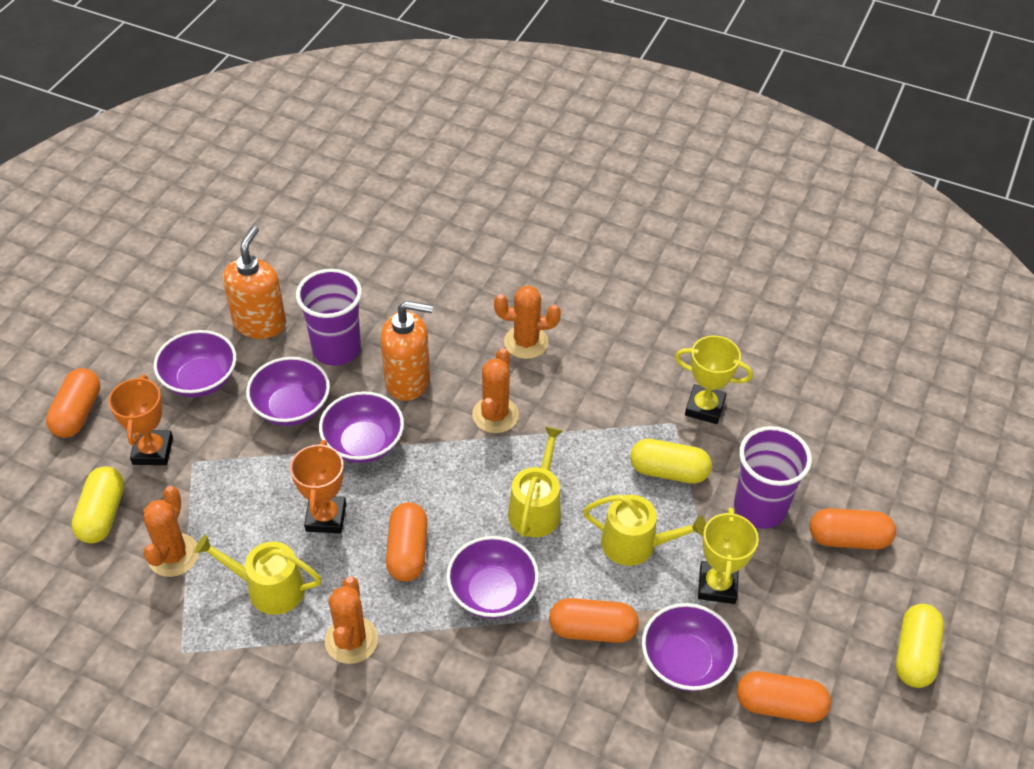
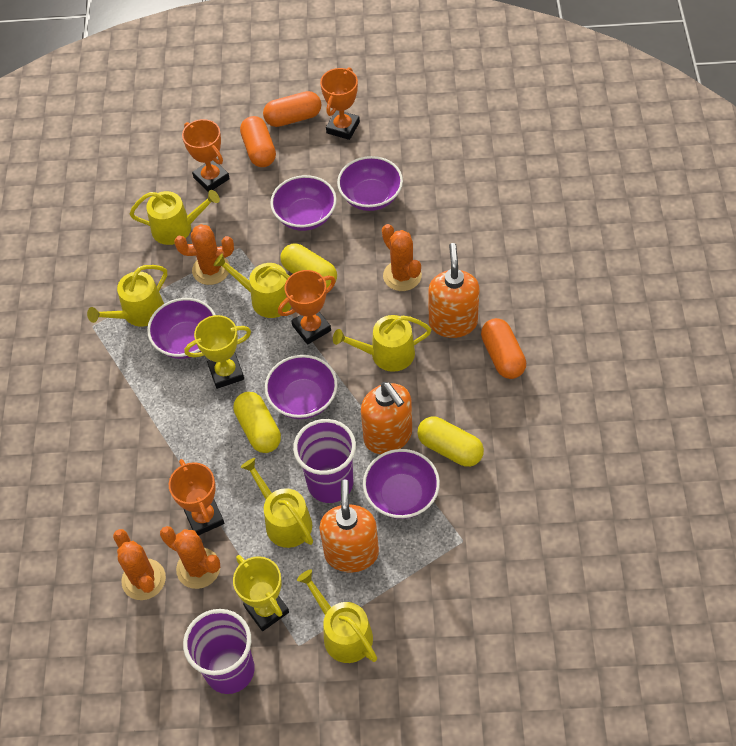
orange capsule: [46,368,100,438] [386,502,428,582] [549,598,639,643] [737,671,831,722] [810,508,896,550] = 5 -> [240,116,276,167] [263,91,321,127] [481,318,526,379] = 3
orange soap dispenser: [223,226,286,339] [380,301,433,401] = 2 -> [319,479,379,573] [361,382,412,454] [429,243,480,338] = 3
orange trophy: [108,374,173,465] [290,440,346,534] = 2 -> [169,459,224,536] [182,119,230,192] [278,270,336,345] [320,67,360,140] = 4
yellow watering can: [195,535,321,615] [508,426,563,537] [583,495,707,566] = 3 -> [87,265,167,327] [130,190,220,245] [213,254,291,318] [241,458,313,548] [297,570,377,663] [333,315,431,372] = 6

